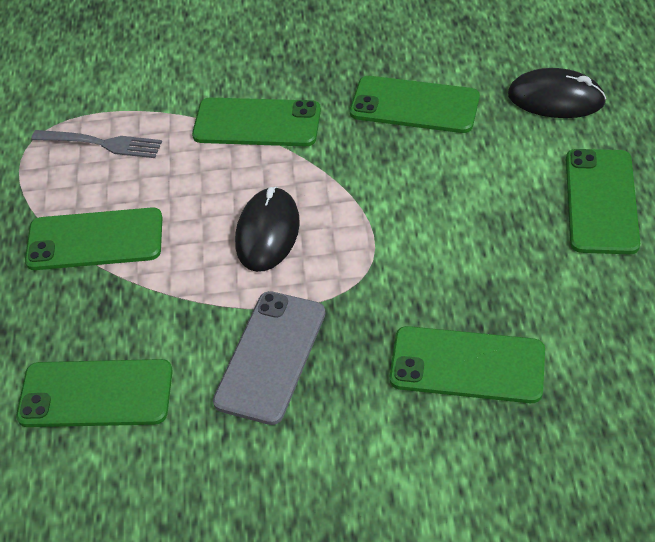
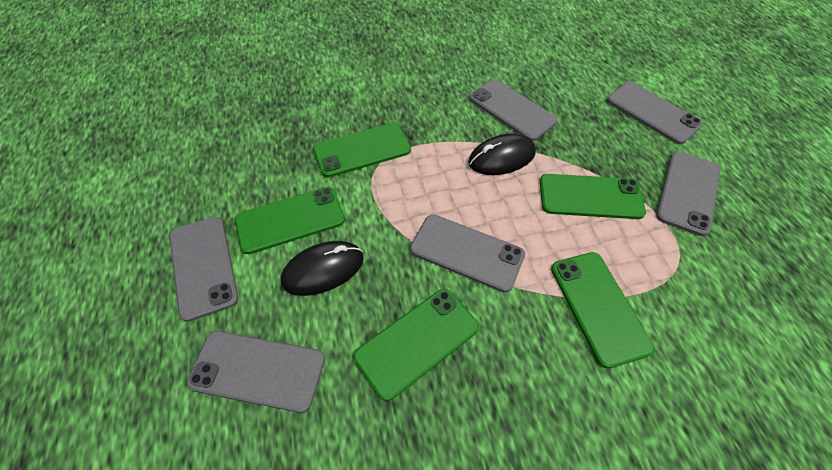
green phone: [16,359,173,427] [25,207,162,270] [192,98,321,146] [350,76,480,133] [390,326,545,403] [566,149,640,254] = 6 -> [235,187,345,254] [313,123,411,177] [354,289,479,401] [540,174,646,219] [551,252,654,369] = 5
grey fork: [31,130,162,158] = 1 -> none = 0
grey phone: [213,291,325,425] = 1 -> [169,217,238,322] [187,331,325,413] [410,214,525,293] [469,79,558,141] [607,82,703,144] [656,152,721,236] = 6

